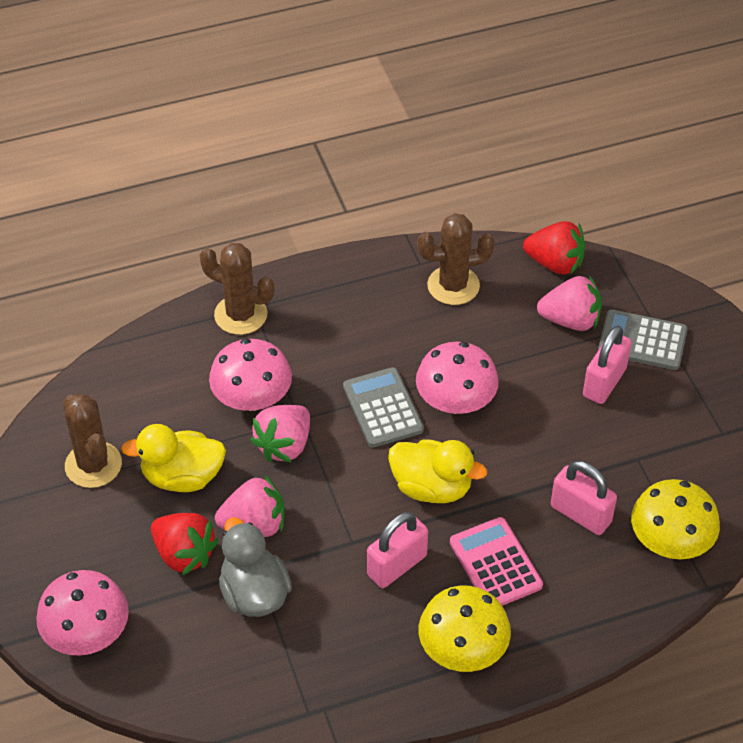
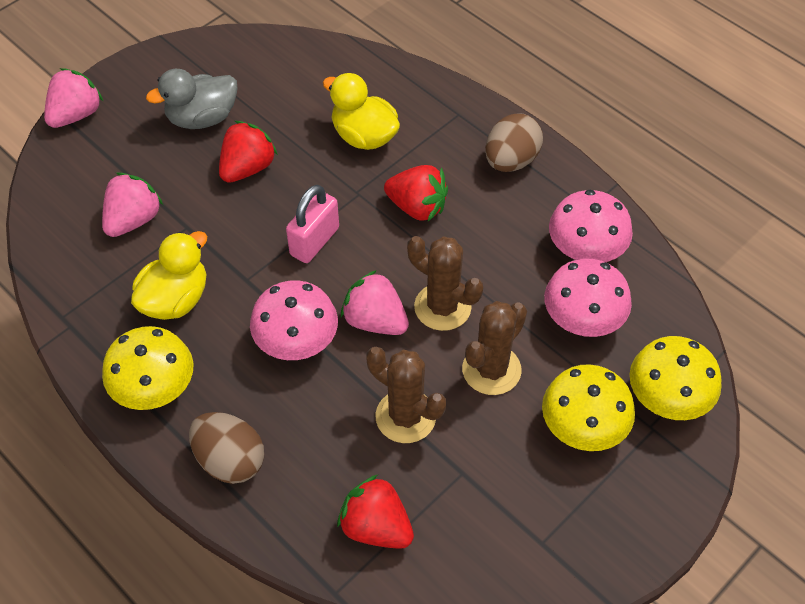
brown egg: none = 0 -> [189,412,264,484] [485,113,543,172] = 2
grey calculator: [343,367,424,448] [598,309,688,370] = 2 -> none = 0
pink calculator: [450,517,543,606] = 1 -> none = 0
pink padlock: [367,512,428,588] [551,461,617,535] [583,326,632,404] = 3 -> [286,185,339,263] = 1
red strawberry: [151,513,218,575] [523,221,585,274] = 2 -> [219,121,278,183] [337,475,414,549] [384,165,448,221] = 3
yellow mushroom: [419,586,511,672] [631,479,720,559] = 2 -> [102,326,194,410] [542,364,635,451] [630,336,722,420] = 3

